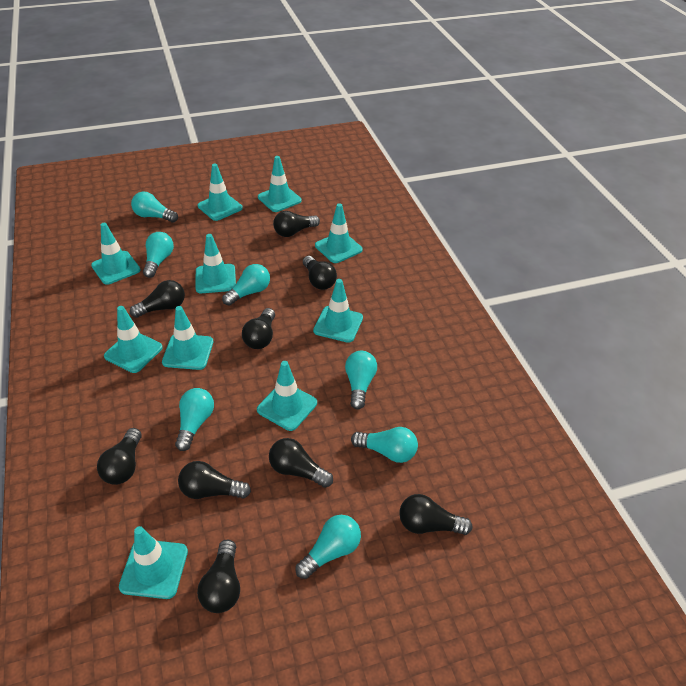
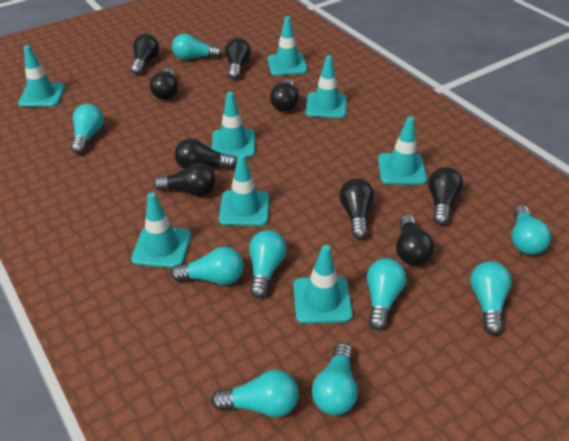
turquoise light bulb: [131,192,178,222] [143,232,174,278] [175,388,214,451] [222,264,270,306] [295,515,361,579] [345,351,377,409] [351,427,418,463] = 7 -> [71,104,104,154] [171,247,244,285] [172,34,222,60] [211,370,299,417] [249,230,287,298] [312,343,358,415] [367,258,406,330] [470,261,512,335] [511,205,551,255] = 9
turquoise traffic cone: [91,223,140,285] [104,306,163,373] [119,526,188,599] [162,306,213,370] [196,234,236,293] [197,163,243,221] [257,361,317,431] [258,156,301,212] [313,279,363,343] [315,203,363,263] = 10 -> [18,45,65,107] [131,192,191,268] [211,92,255,158] [219,154,269,226] [268,16,308,76] [293,245,353,324] [305,55,347,118] [378,116,427,185] = 8

